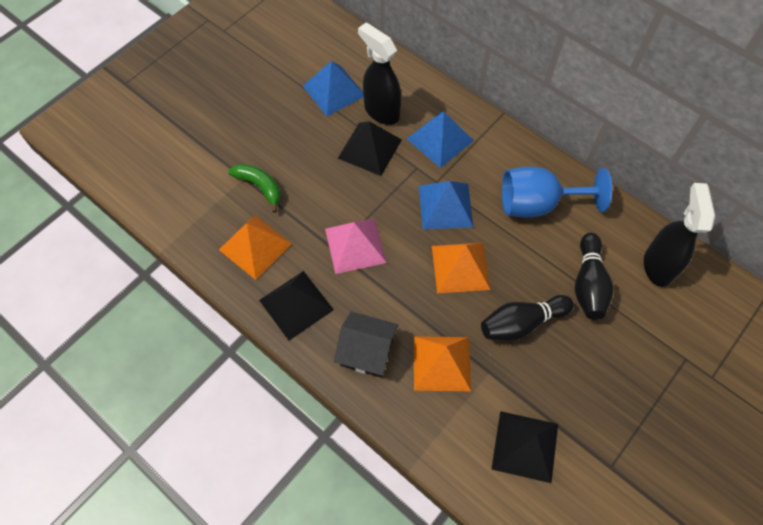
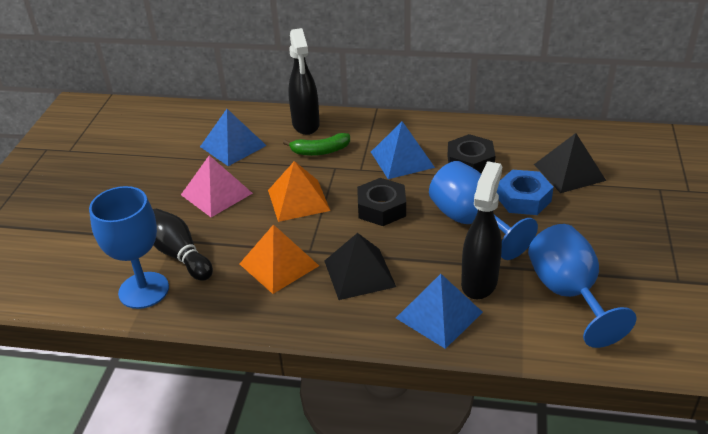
black bowling pin: [481,295,574,341] [575,233,614,320] = 2 -> [153,209,213,281] = 1
black house: [334,311,398,377] = 1 -> none = 0
black nut: none = 0 -> [357,178,406,226] [448,134,495,174] = 2
black pyramid: [259,271,334,341] [338,121,402,176] [491,411,558,483] = 3 -> [324,233,396,300] [534,133,606,193] = 2
blue goblet: [502,167,612,218] = 1 -> [89,186,169,309] [429,161,538,260] [528,224,636,348] = 3
blue nut: none = 0 -> [497,170,554,215] = 1
orange pyramid: [219,215,292,280] [414,336,471,391] [432,243,490,293] = 3 -> [240,224,319,294] [268,161,330,222] = 2

